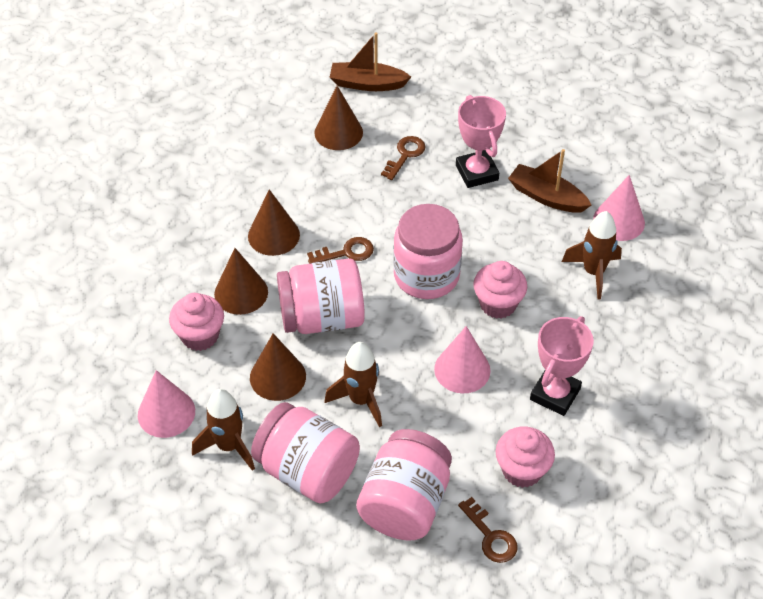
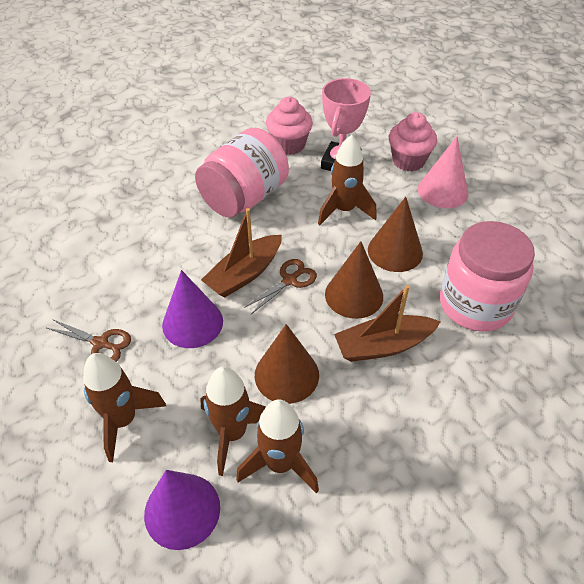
brown cone: [214,248,268,315] [248,189,300,256] [250,334,306,401] [314,86,363,150] = 4 -> [255,324,319,404] [325,241,383,319] [368,197,423,272] = 3
brown key: [307,237,374,264] [381,136,425,180] [458,497,517,563] = 3 -> none = 0
brown rocket: [192,389,255,471] [325,342,382,427] [562,211,622,300] = 3 -> [83,353,166,462] [200,367,266,476] [236,399,319,494] [318,135,377,225] = 4
brown scissors: none = 0 -> [47,319,131,362] [244,259,317,314] = 2
pink cone: [138,370,195,438] [434,326,491,393] [593,175,645,241] = 3 -> [418,136,468,208] = 1
pink cupcake: [169,293,224,351] [473,261,527,319] [496,426,555,488] = 3 -> [266,97,313,155] [389,112,437,171] = 2
pink jar: [251,402,360,504] [277,258,365,334] [356,429,452,541] [393,204,463,299] = 4 -> [195,128,289,217] [440,221,535,332] = 2
pink trophy: [456,95,506,188] [530,316,594,416] = 2 -> [321,78,371,171] = 1
purple cone: none = 0 -> [144,470,220,550] [162,270,223,348] = 2

